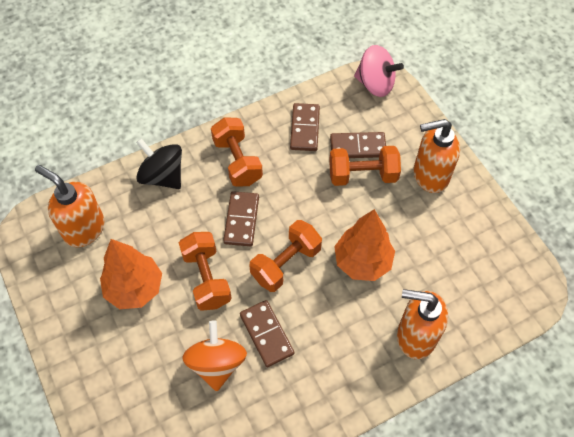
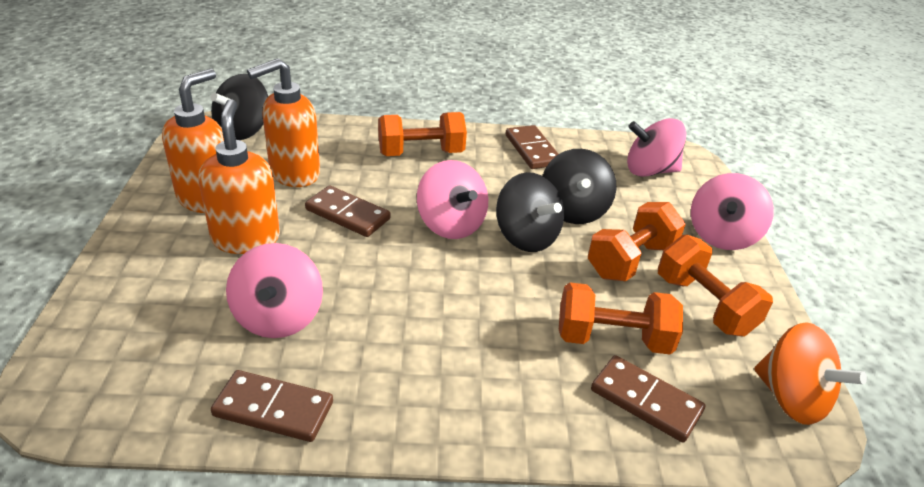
black spinning top: [136,138,182,189] = 1 -> [210,74,268,140] [496,172,564,252] [542,149,616,224] = 3
orange tree: [100,239,162,309] [334,209,395,281] = 2 -> none = 0
pink spinning top: [354,45,404,97] = 1 -> [226,243,323,338] [417,160,488,239] [627,118,686,177] [691,173,774,250] = 4

